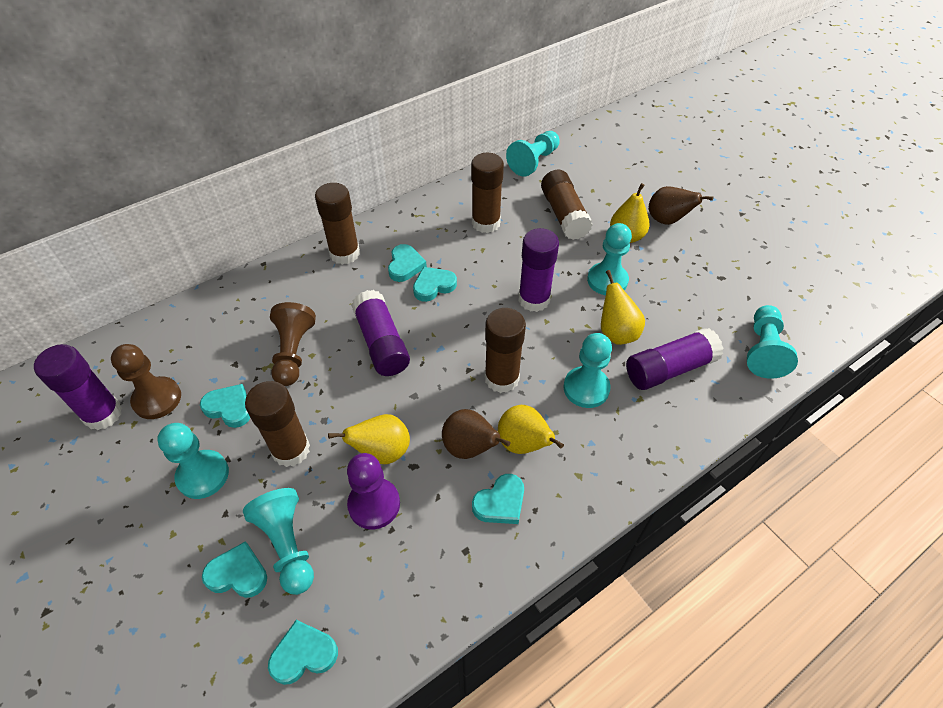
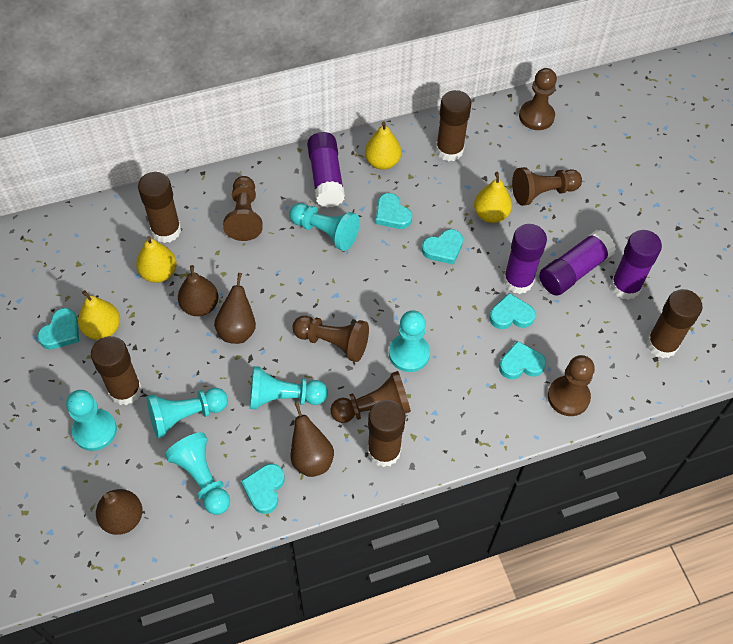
brown pawn: [111,344,181,419] [270,302,316,386] = 2 -> [223,176,263,241] [292,316,369,362] [330,371,411,423] [512,167,582,206] [519,68,557,130] [548,355,595,416] = 6
brown pear: [442,409,510,459] [649,186,713,225] = 2 -> [96,489,142,535] [178,265,218,316] [214,273,256,344] [291,402,334,477] = 4
purple pawn: [347,453,400,529] = 1 -> none = 0

